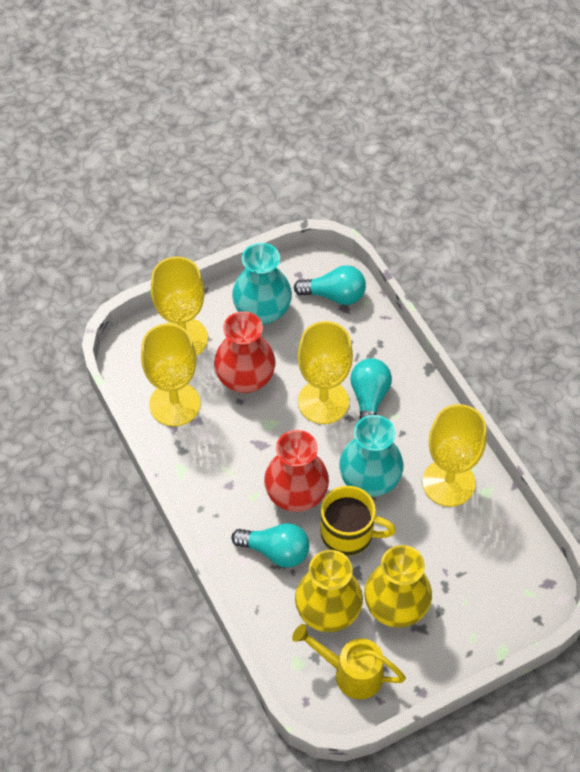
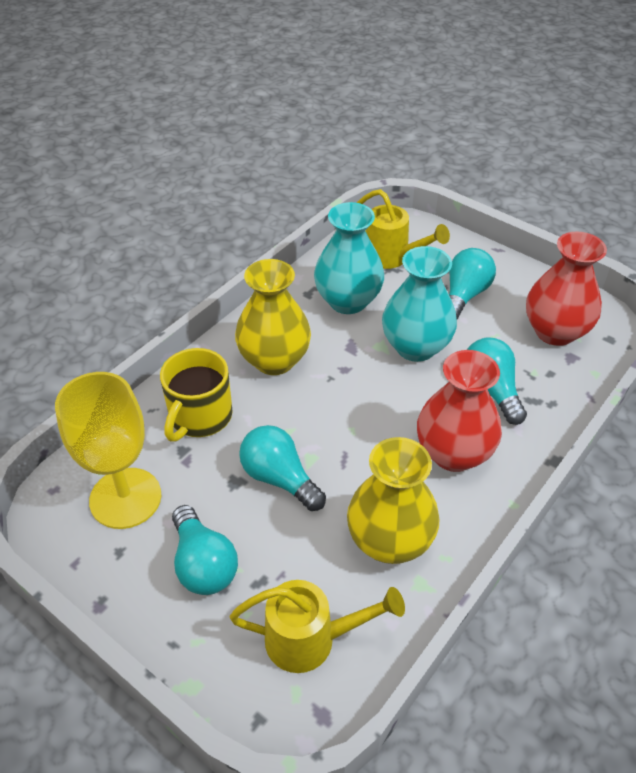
turquoise light bulb: [232,523,309,568] [294,266,366,305] [350,358,392,419] = 3 -> [172,505,238,595] [239,425,326,511] [449,248,496,319] [467,337,527,425] = 4
yellow goblet: [141,323,201,426] [151,256,208,356] [298,321,353,424] [422,404,487,507] = 4 -> [55,372,161,529] = 1
yellow watering can: [292,624,406,699] = 1 -> [230,580,405,673] [357,189,450,269] = 2

